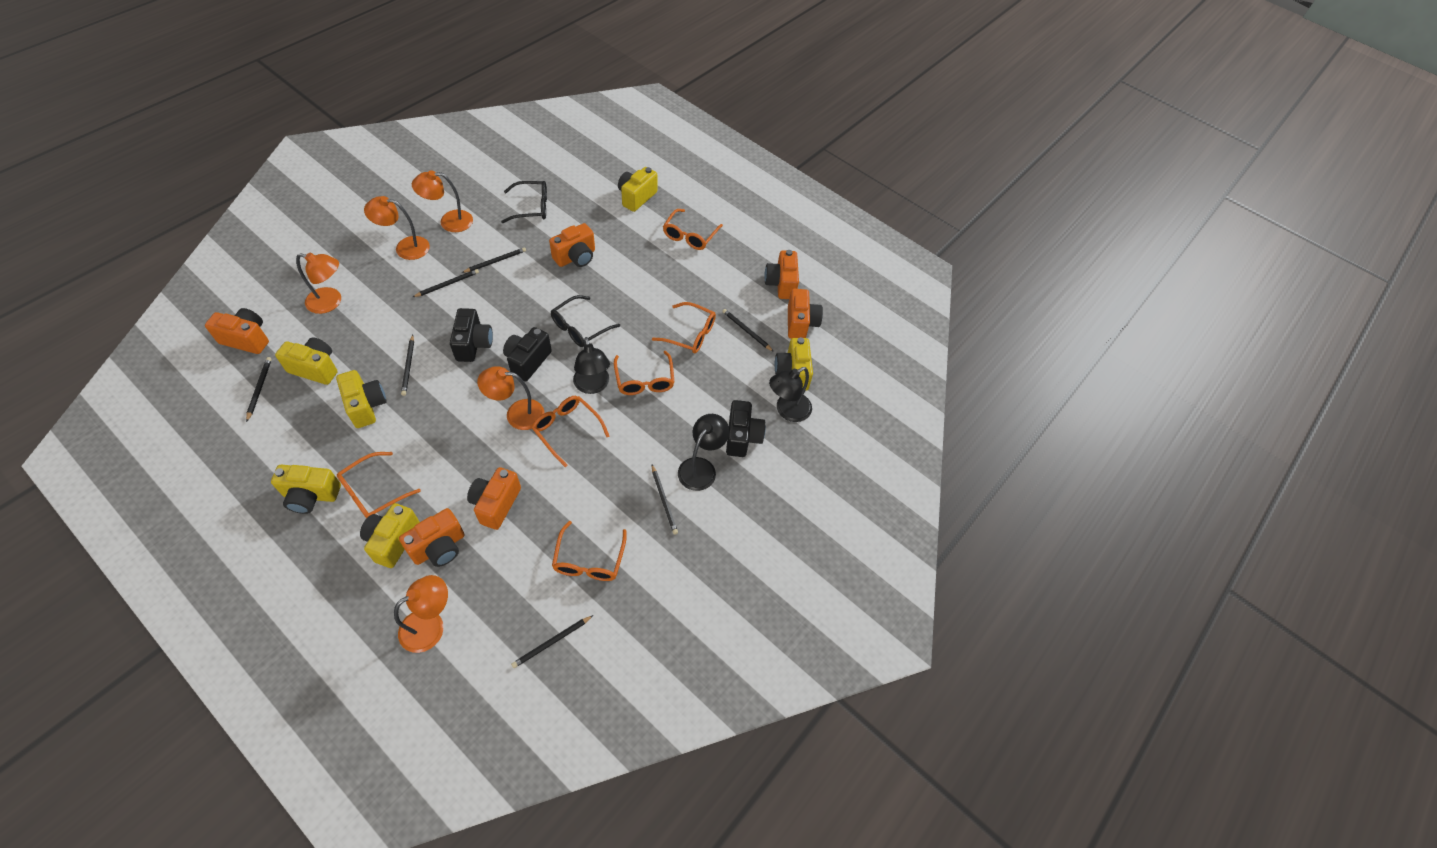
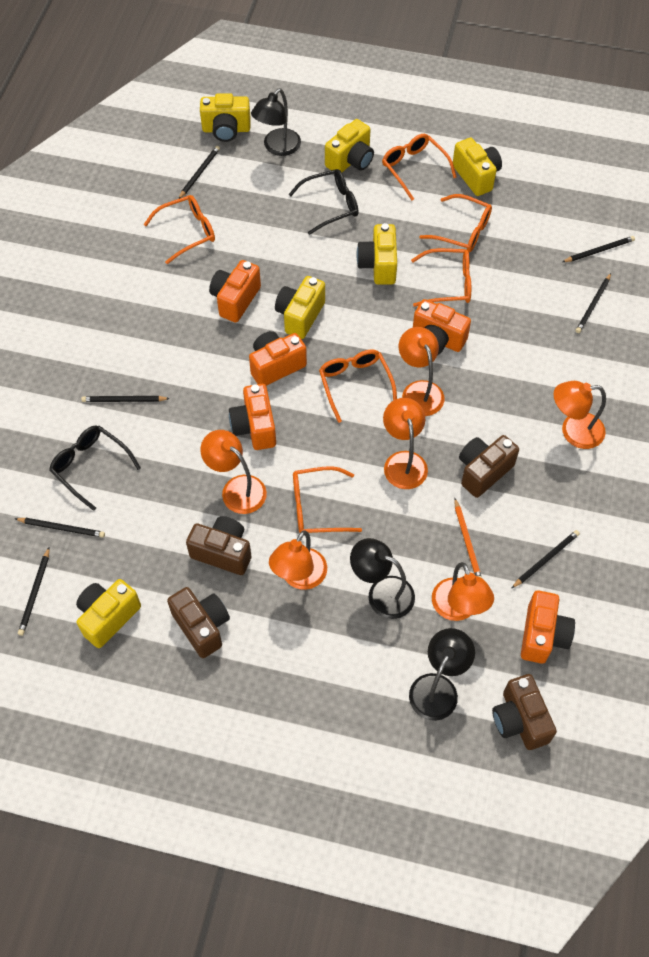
black camera: [450,308,493,362] [503,327,552,382] [726,400,766,457] = 3 -> none = 0
brown camera: none = 0 -> [167,587,230,658] [186,516,251,575] [459,435,519,498] [492,674,557,750] = 4
orange camera: [205,308,269,354] [399,508,465,567] [467,467,521,530] [549,223,595,267] [764,250,799,299] [788,289,823,339] = 6 -> [209,260,261,323] [229,384,276,450] [249,331,307,386] [413,299,471,355] [521,590,575,664] = 5
orange lamp: [296,253,341,314] [364,196,430,260] [394,575,448,653] [412,170,473,232] [477,366,544,430] = 5 -> [200,430,267,514] [269,530,327,590] [383,398,428,489] [399,327,444,416] [432,562,494,621] [554,381,606,449] = 6
orange pencil: none = 0 -> [454,498,482,578] = 1

